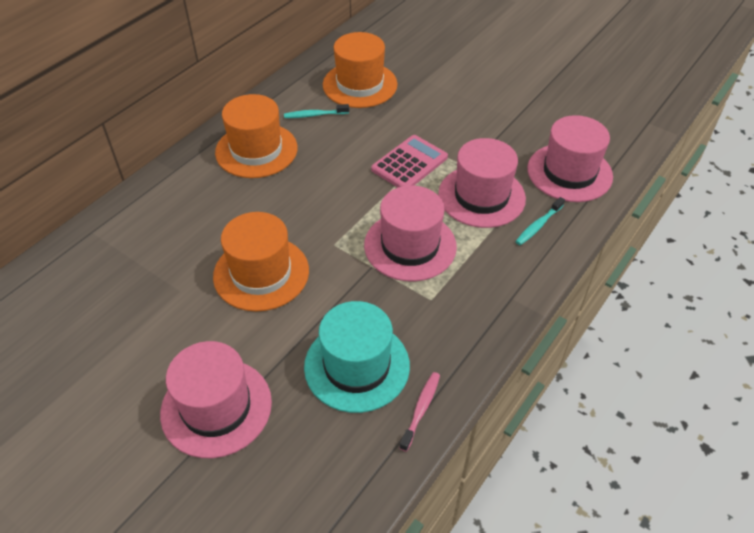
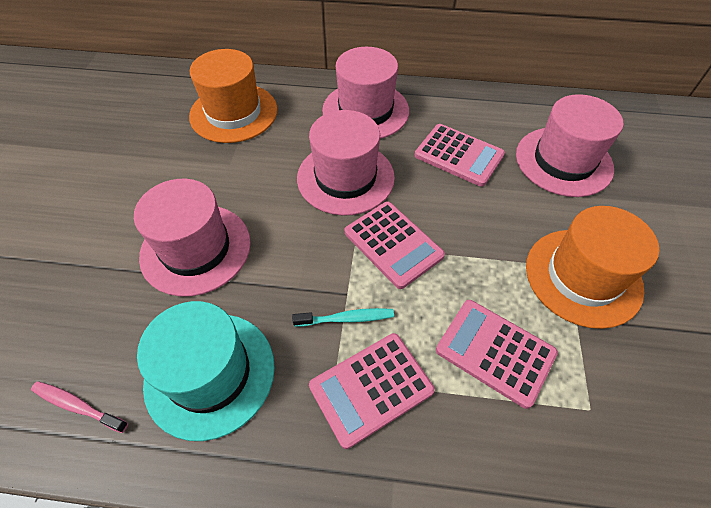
orange hat: [213,212,309,312] [215,94,297,178] [323,32,397,108] = 3 -> [189,49,278,143] [526,206,659,329] = 2
pink calculator: [371,135,448,187] = 1 -> [309,333,435,449] [345,201,445,289] [415,124,505,187] [436,300,558,409] = 4
turquoise toothbrush: [284,104,349,118] [515,197,565,245] = 2 -> [292,308,394,327] = 1

